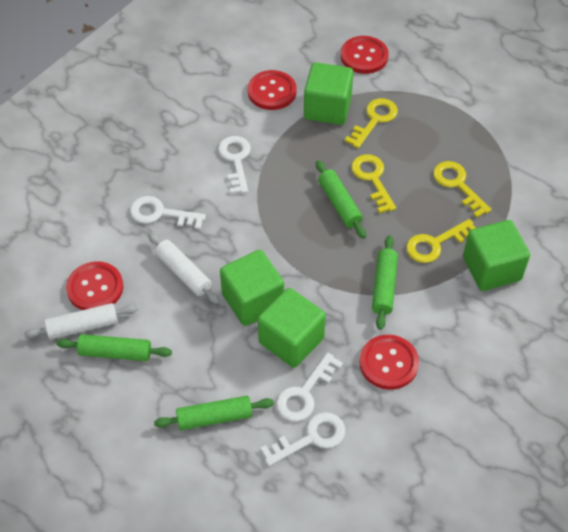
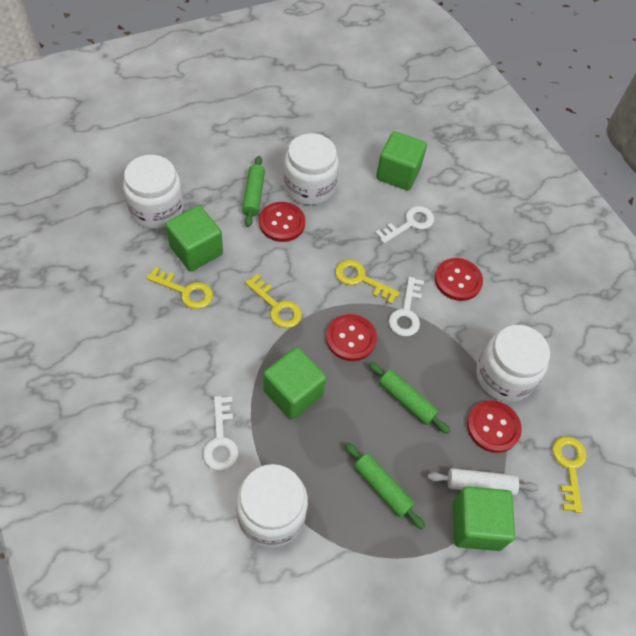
green rolling pin: [56,334,172,361] [154,396,274,430] [316,160,366,239] [372,236,398,330] = 4 -> [242,156,265,227] [345,443,425,529] [369,362,450,434] = 3
white jar: none = 0 -> [123,155,184,229] [236,464,308,547] [283,133,339,205] [476,325,550,402] = 4
white key: [130,196,206,229] [218,136,251,194] [260,412,345,466] [276,353,343,421] = 4 -> [203,396,239,471] [375,206,434,244] [389,277,424,336] = 3
white rolling pin: [24,303,138,340] [148,233,220,304] = 2 -> [428,468,539,496] = 1

